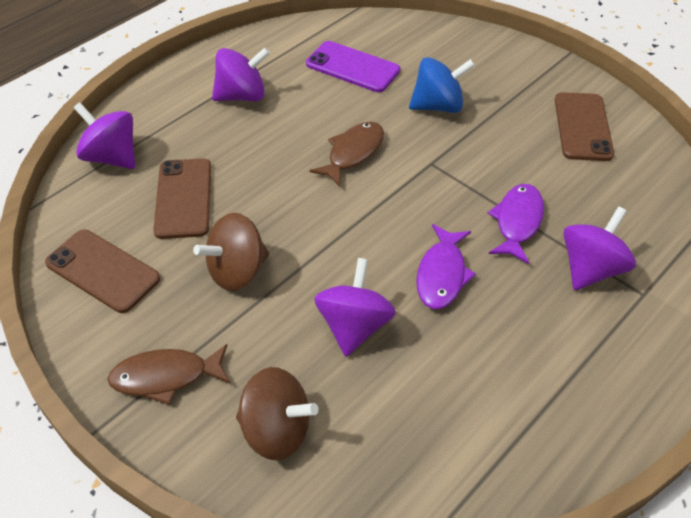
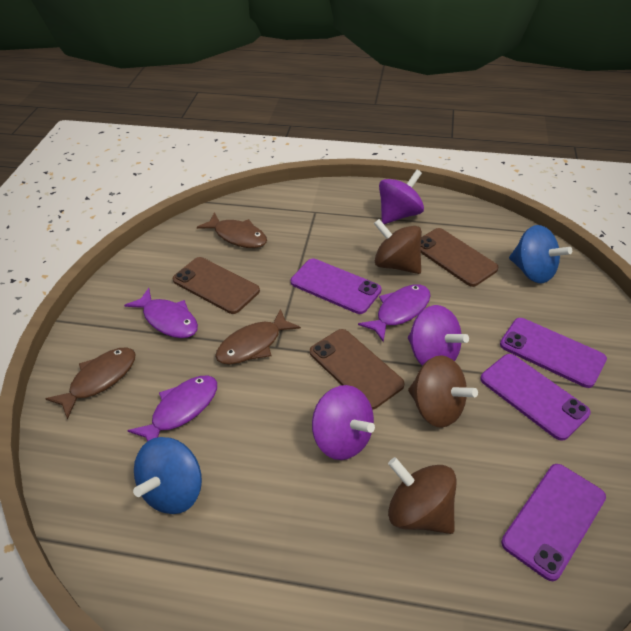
blue spinning top: [409,57,475,113] = 1 -> [133,437,202,514] [509,225,572,283] = 2
brown fish: [107,344,230,405] [310,122,384,187] = 2 -> [45,347,136,419] [197,212,267,248] [215,309,301,364] = 3
brown spinning top: [193,213,269,291] [236,367,319,460] = 2 -> [374,219,422,274] [388,457,457,534] [408,355,478,428] = 3
purple fish: [416,224,476,309] [488,184,544,264] = 2 -> [124,288,198,338] [127,375,217,441] [358,285,431,342] = 3
purple phone: [306,41,400,92] = 1 -> [291,259,381,314] [480,354,591,441] [500,318,607,388] [501,464,606,581] = 4
purple spinning top: [74,102,135,169] [212,47,270,101] [314,258,396,357] [563,206,636,290] = 4 -> [312,385,375,460] [379,170,424,224] [408,305,469,366] = 3

